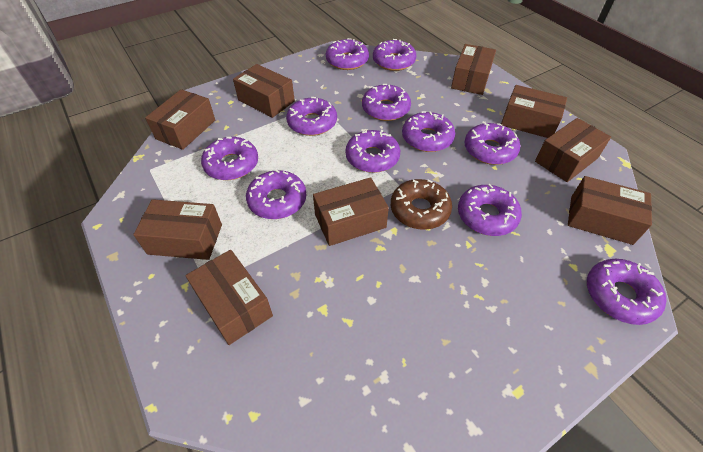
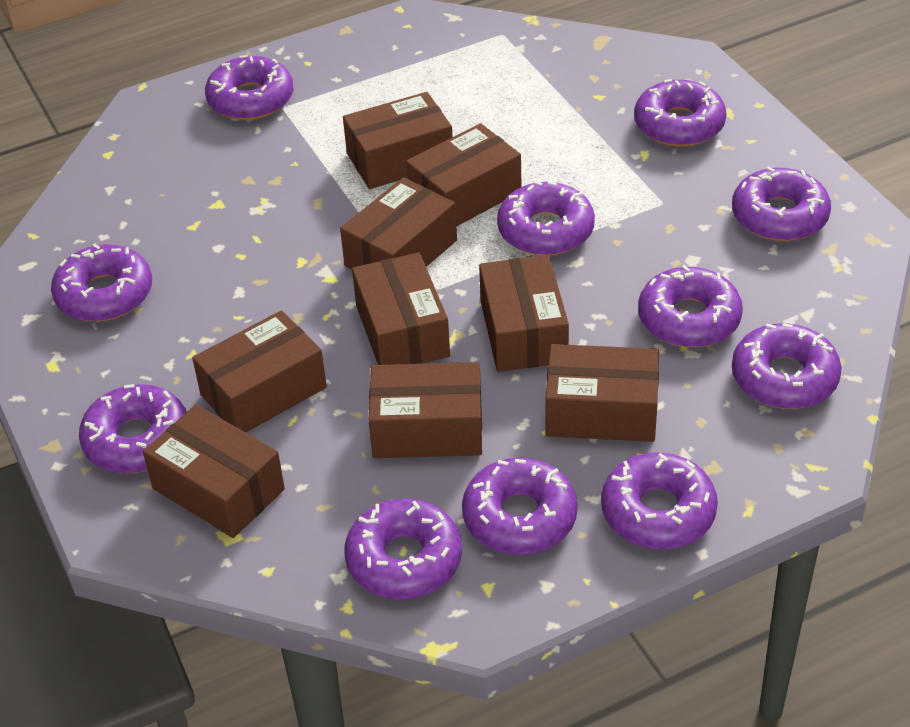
brown donut: [391,179,452,230] = 1 -> none = 0

